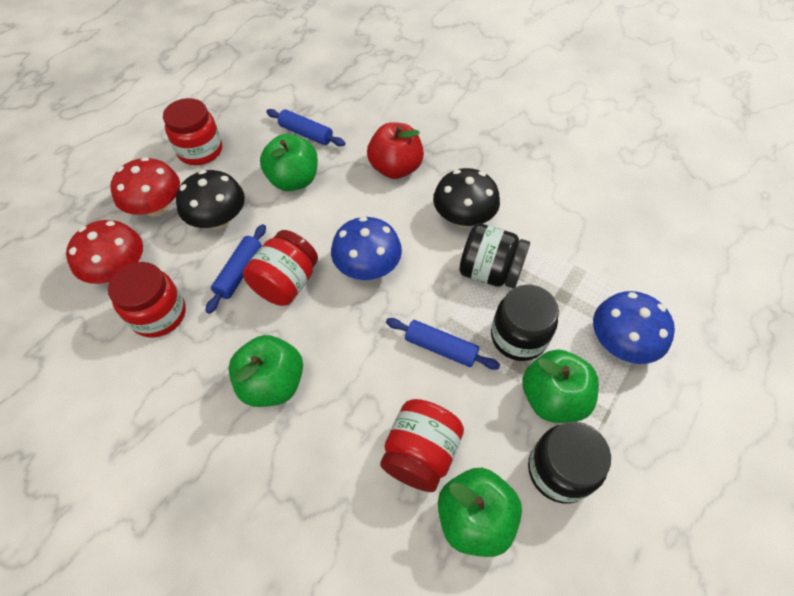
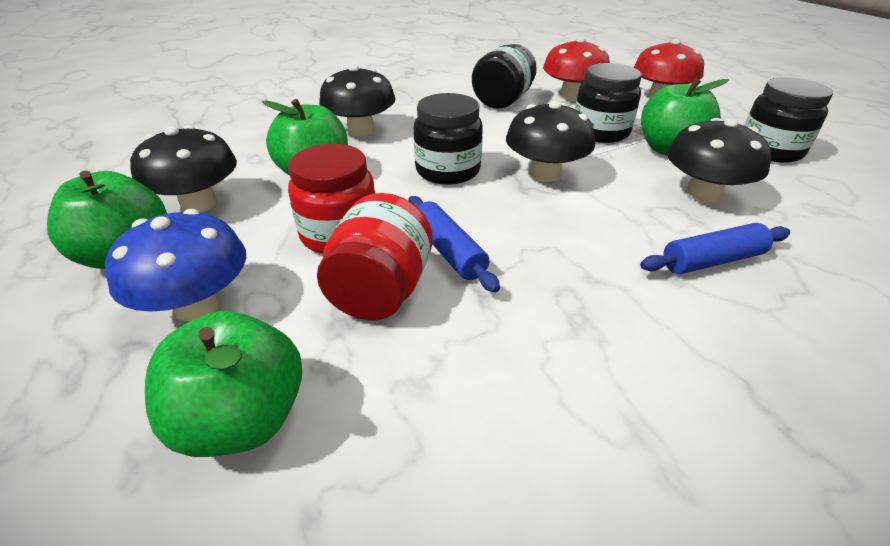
black jar: [459,223,530,288] [491,284,559,361] [528,422,611,504] = 3 -> [414,93,483,185] [472,44,537,109] [575,63,642,143] [744,77,833,163] = 4
black mushroom: [176,170,245,229] [433,168,500,227] = 2 -> [130,125,237,212] [319,65,395,136] [506,101,595,182] [667,118,772,204] = 4
blue mushroom: [331,217,402,280] [593,291,675,364] = 2 -> [105,209,246,321] = 1
blue rolling pin: [205,224,266,314] [266,109,345,146] [386,318,500,370] = 3 -> [409,196,500,293] [640,223,790,274] = 2
red apple: [367,122,424,179] = 1 -> none = 0
red jar: [108,262,186,337] [163,98,222,165] [243,230,318,306] [380,399,464,492] = 4 -> [288,144,375,254] [317,193,433,320] = 2

